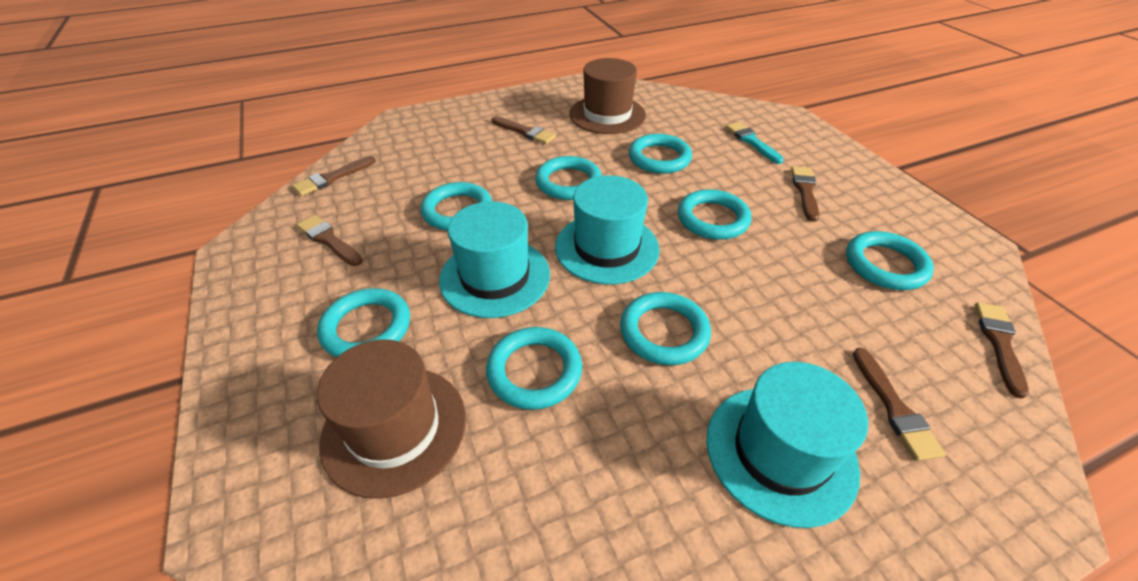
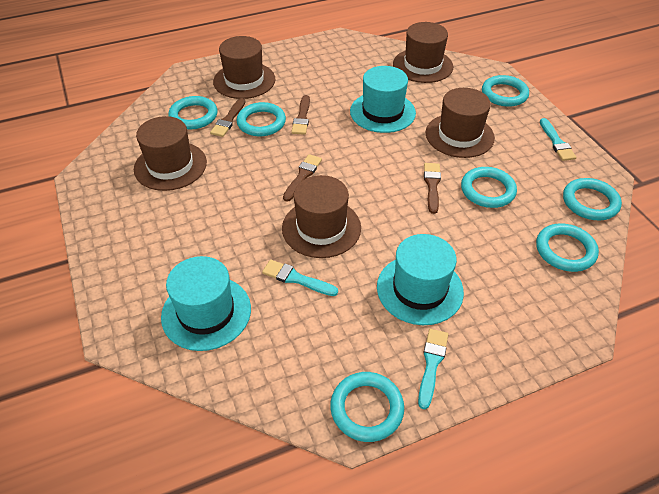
brown brush: [292,156,376,196] [297,215,363,266] [492,116,556,144] [791,166,820,222] [853,348,946,461] [974,302,1029,399] = 6 -> [210,98,246,137] [283,154,322,202] [291,95,310,135] [424,163,441,214] = 4
brown hat: [317,339,466,499] [570,58,646,134] = 2 -> [134,116,207,191] [213,36,275,99] [282,175,361,258] [393,22,453,83] [426,88,495,158] = 5
turquoise brush: [726,122,784,164] = 1 -> [262,260,338,296] [418,329,449,409] [540,118,577,161] = 3
turquoise ring: [317,288,410,358] [420,182,492,231] [486,327,582,410] [535,156,602,200] [620,292,711,365] [629,134,692,174] [678,189,751,240] [846,231,934,290] = 8 -> [168,96,217,129] [237,102,286,136] [330,372,404,442] [461,167,517,208] [482,75,529,107] [536,223,599,272] [563,178,622,220] = 7

